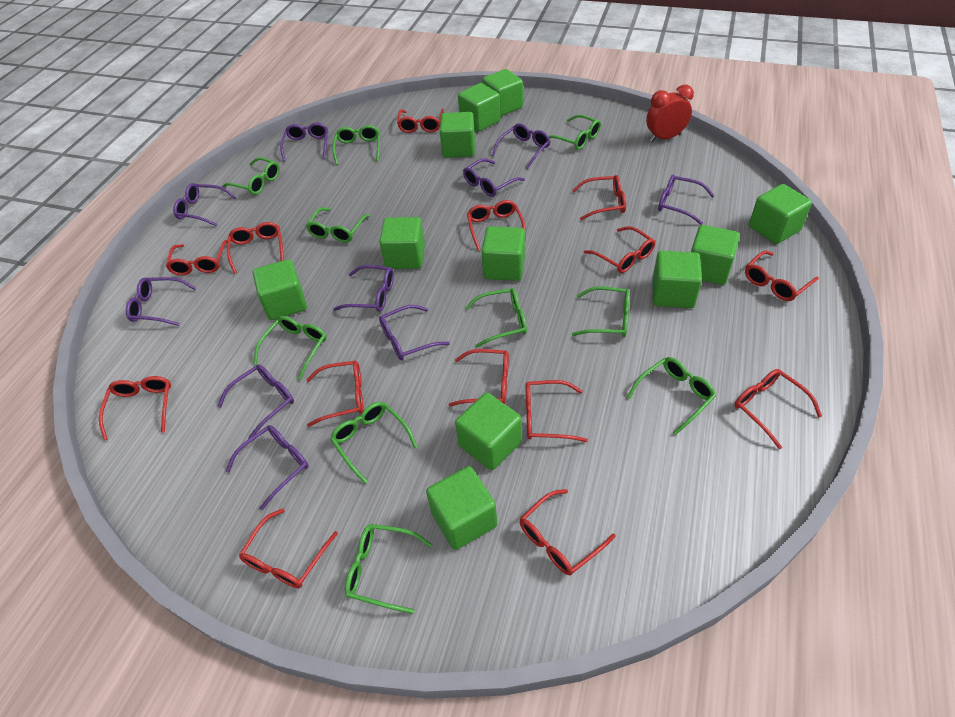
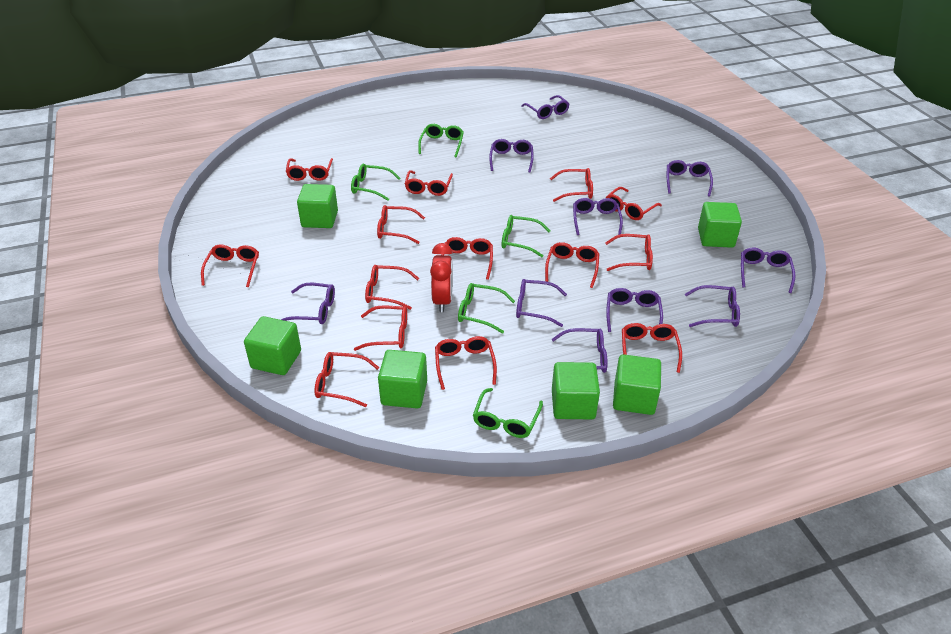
green cube: [253,259,307,320] [379,217,425,269] [426,466,497,550] [440,112,475,158] [455,393,522,470] [458,83,501,132] [481,226,525,281] [482,69,523,116] [652,251,702,308] [691,225,740,285] [749,184,812,244] = 11 -> [244,316,301,375] [297,184,338,228] [378,350,427,408] [552,362,600,419] [613,354,661,415] [698,202,742,248] = 6
green glasses: [222,157,280,195] [254,316,327,380] [306,207,370,243] [330,402,418,484] [332,125,380,165] [345,524,433,614] [465,288,527,348] [549,114,601,150] [572,286,630,337] [627,357,716,436] = 10 -> [351,163,400,201] [418,124,464,157] [458,283,515,334] [473,388,543,438] [502,215,550,257] = 5

